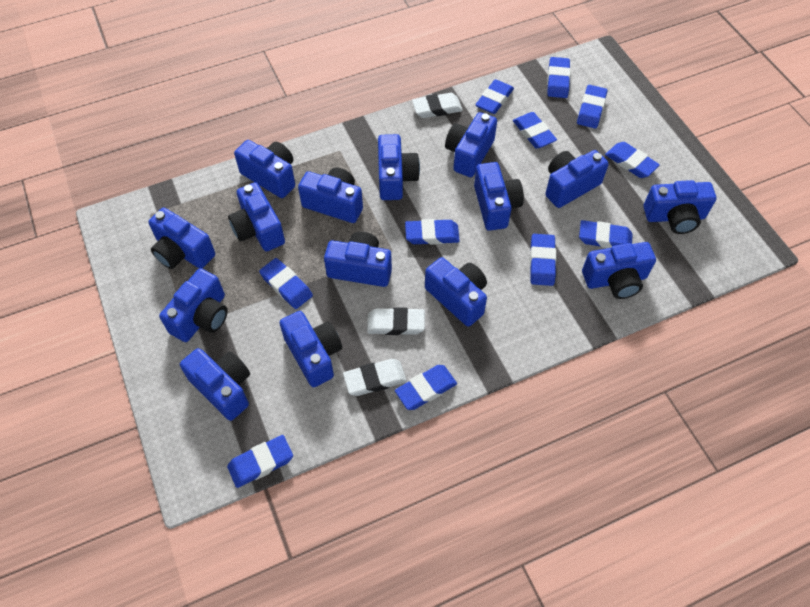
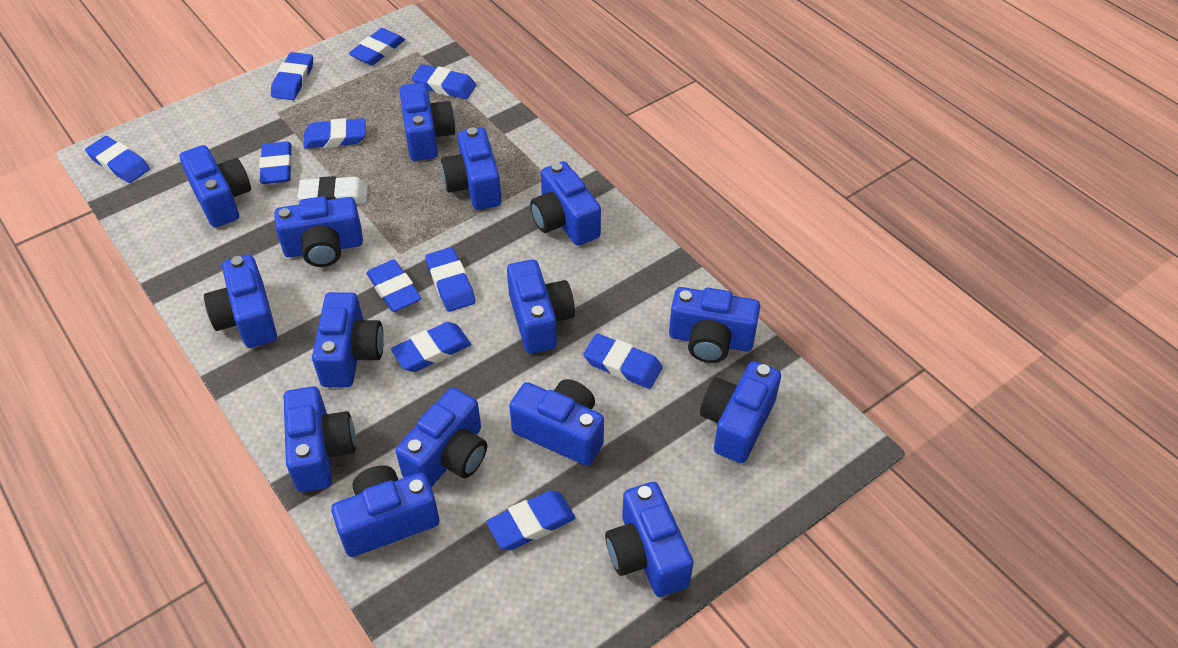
white eraser: [343,359,407,396] [367,307,425,335] [412,93,463,118] = 3 -> [298,176,368,204] = 1

